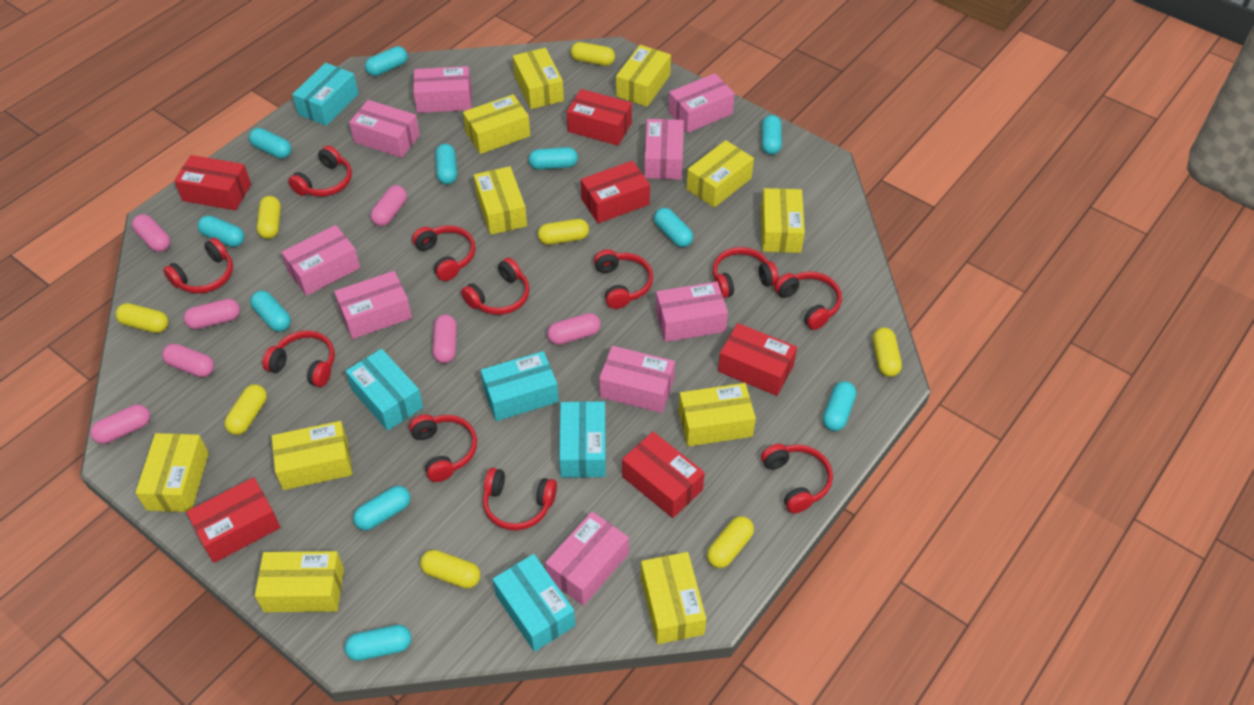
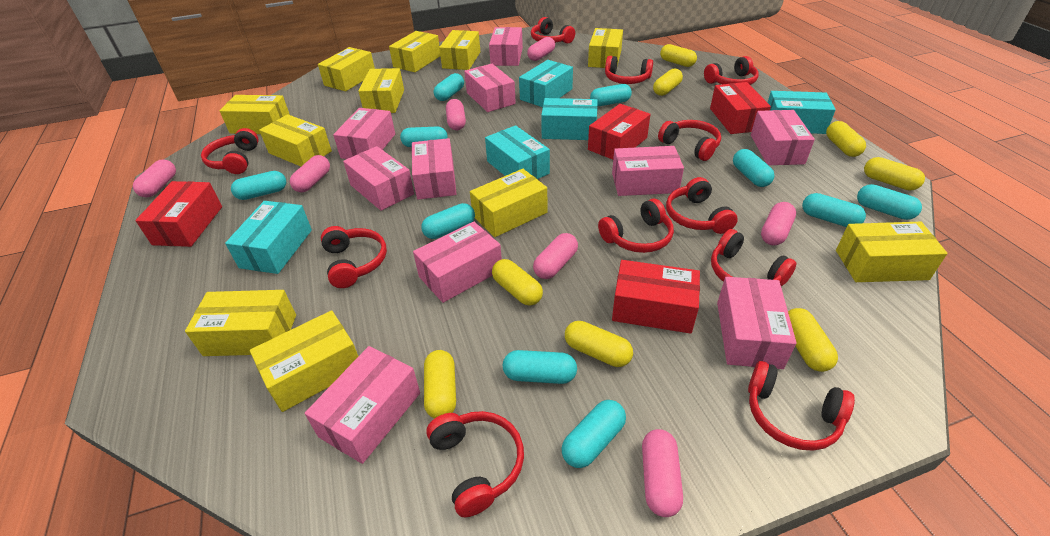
pink box: [281,225,360,296] [334,271,412,339] [349,100,420,158] [413,66,472,113] [545,512,629,606] [599,346,675,413] [644,119,684,180] [656,281,728,342] [668,73,735,133] = 9 -> [305,346,420,464] [333,108,395,159] [343,146,414,211] [412,138,457,200] [413,222,502,303] [464,64,516,112] [489,27,523,66] [612,146,684,196] [717,277,797,369] [751,110,815,165] = 10
red box: [174,155,251,210] [186,477,281,563] [567,89,632,146] [581,161,650,223] [622,432,705,518] [718,323,797,396] = 6 -> [135,181,222,247] [588,104,650,160] [612,260,700,334] [710,82,771,134] = 4
turquoise capsule: [198,215,244,247] [249,128,292,159] [250,291,291,332] [344,625,411,661] [353,486,410,530] [365,46,408,76] [435,144,457,184] [529,147,578,170] [654,208,693,247] [762,115,782,155] [823,381,856,431] = 11 -> [231,171,286,200] [400,127,448,147] [421,203,475,239] [434,73,464,101] [503,350,577,384] [561,400,626,468] [590,84,632,106] [733,149,775,187] [802,193,866,227] [857,184,922,220] = 10

